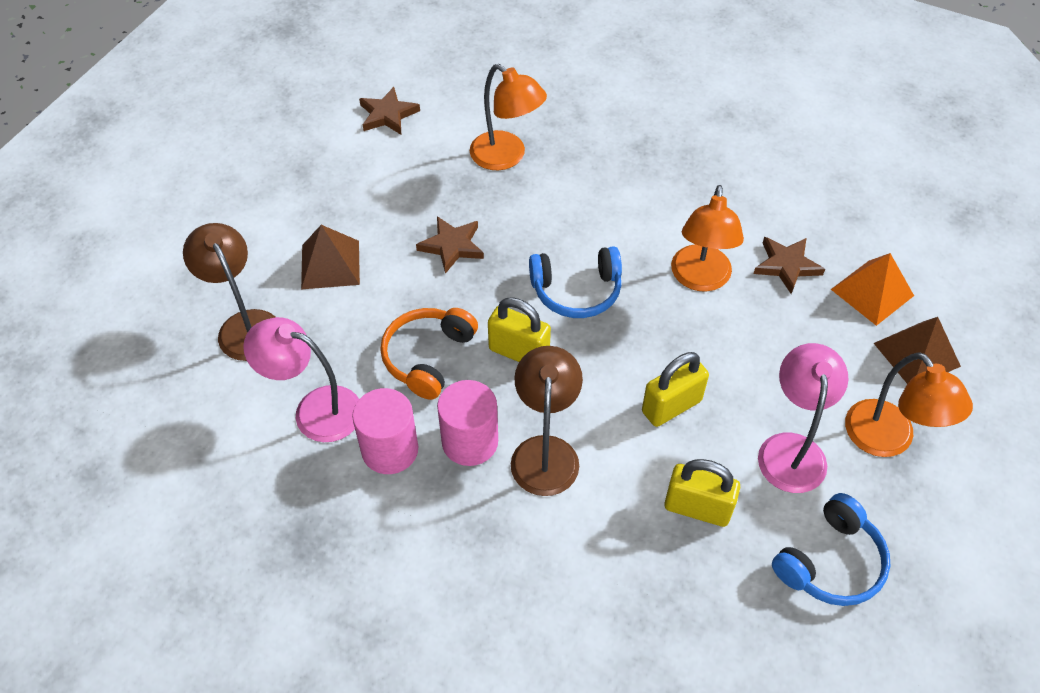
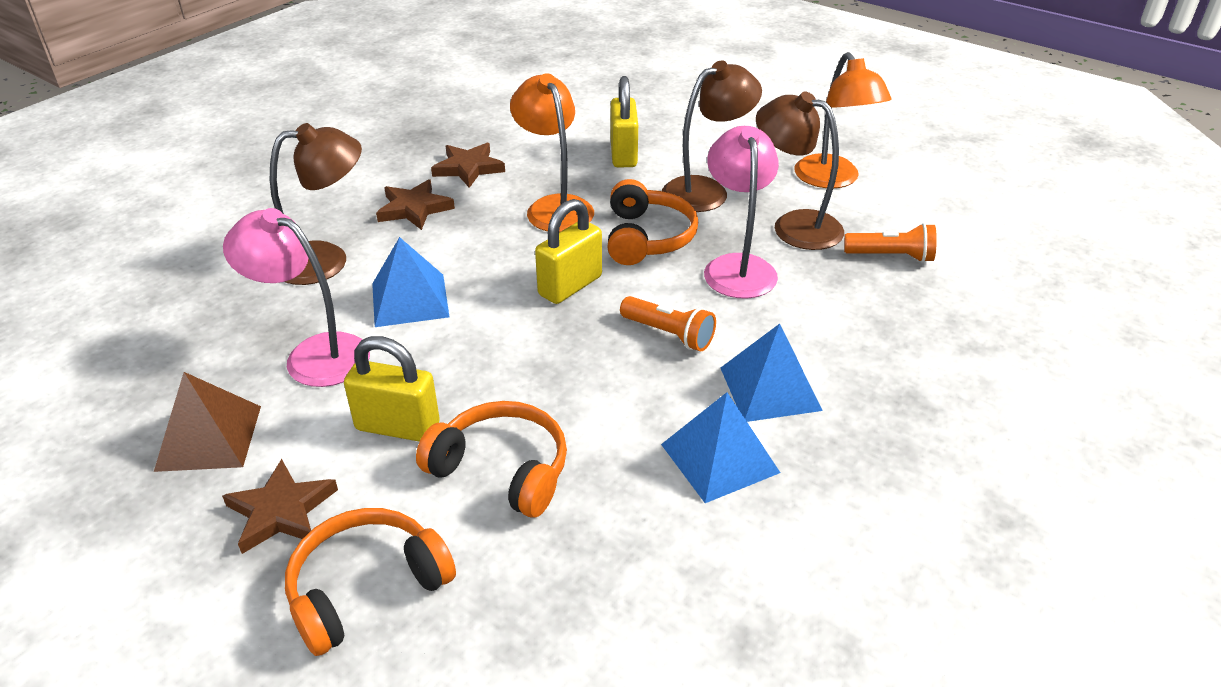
blue headphones: [529,246,622,318] [772,493,891,606] = 2 -> none = 0
blue pyramid: none = 0 -> [372,237,449,327] [661,392,781,503] [721,324,823,422] = 3
brown lamp: [183,223,275,361] [511,346,583,496] = 2 -> [270,123,362,285] [662,61,762,212] [756,91,844,250] = 3
brown pyramid: [301,225,360,290] [874,317,961,384] = 2 -> [154,372,261,472] = 1
orange flashlight: none = 0 -> [620,296,716,351] [844,223,937,263] = 2
orange headphones: [380,308,478,400] = 1 -> [285,508,456,656] [416,401,567,518] [607,179,698,265] = 3
orange lamp: [470,64,547,170] [671,185,744,291] [845,352,973,457] = 3 -> [510,73,594,232] [794,52,892,188] = 2
orange pyramid: [831,253,914,326] = 1 -> none = 0
pink cylinder: [352,388,418,474] [437,380,498,466] = 2 -> none = 0

